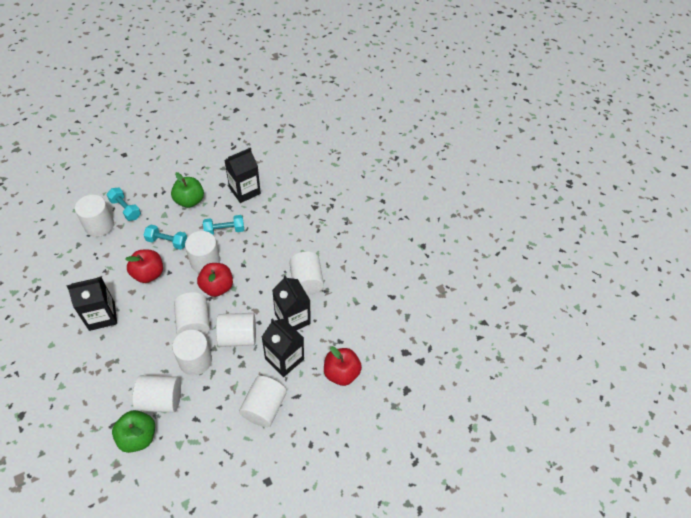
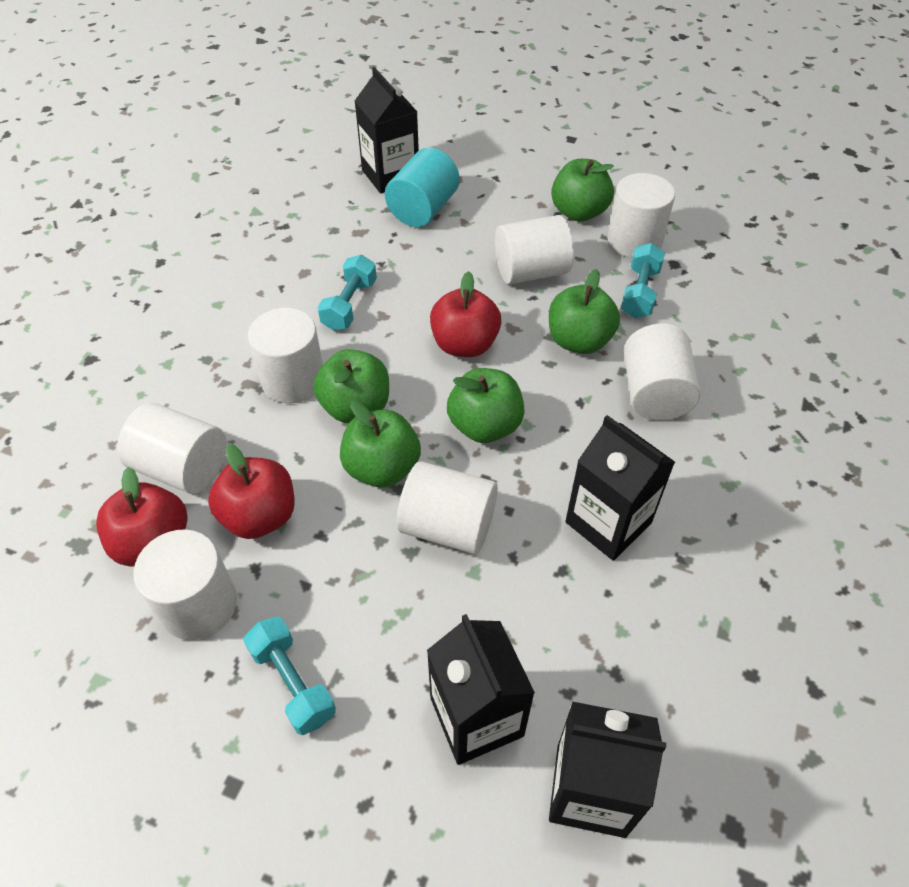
green apple: [112,410,155,453] [171,172,204,208] = 2 -> [313,349,389,423] [340,401,421,488] [447,368,525,443] [549,269,620,354] [551,159,614,222] = 5
turquoise cylinder: none = 0 -> [385,148,460,227] = 1
white cylinder: [75,195,114,237] [133,375,181,412] [172,330,212,375] [174,292,210,335] [185,231,220,273] [216,313,256,347] [239,376,287,427] [289,251,324,296] = 8 -> [117,403,227,494] [133,529,237,640] [248,308,323,403] [397,461,498,554] [495,215,574,284] [607,173,675,258] [624,324,701,420] = 7

